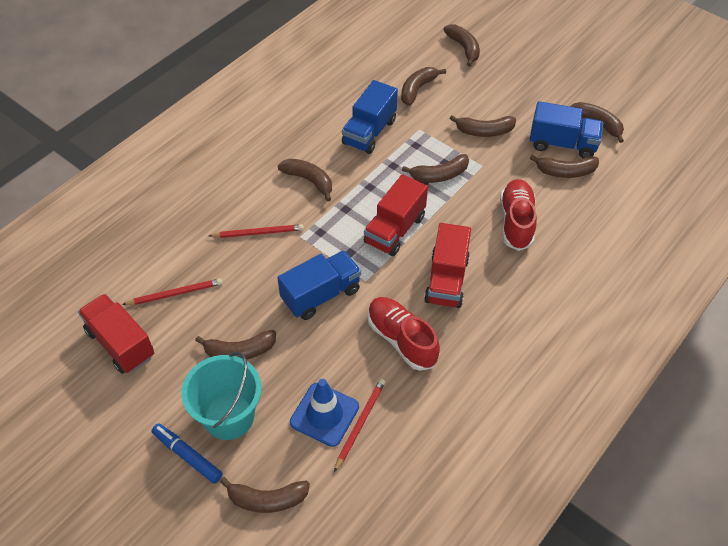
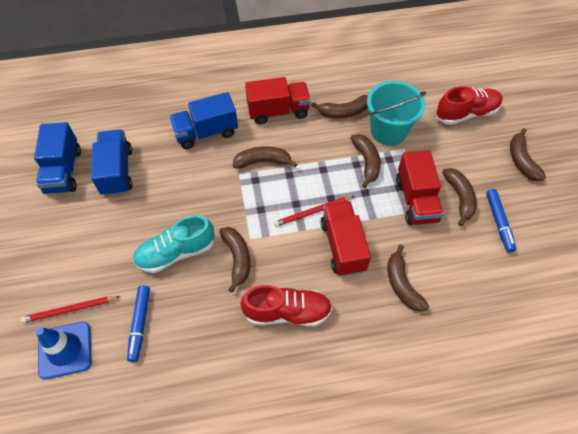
blue marker: [152,423,223,484] = 1 -> [127,286,150,362] [486,189,516,253] = 2
brown banana: [195,330,276,359] [220,477,310,513] [278,159,332,201] [401,67,446,106] [402,154,469,183] [443,24,480,67] [449,115,516,137] [530,155,599,178] [570,102,624,143] = 9 -> [219,227,250,292] [233,146,297,168] [311,95,368,118] [351,134,381,188] [387,244,429,312] [442,168,477,226] [510,128,546,181] = 7
red pencil: [122,278,222,305] [209,224,304,238] [334,379,385,472] = 3 -> [20,296,120,323] [274,196,354,227] = 2
turquoise shoe: none = 0 -> [133,215,215,273] = 1

